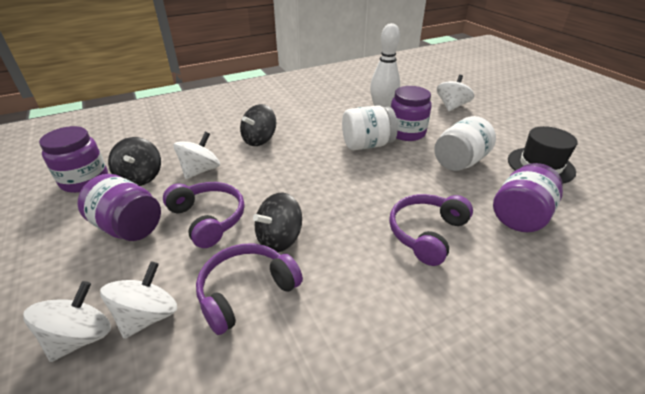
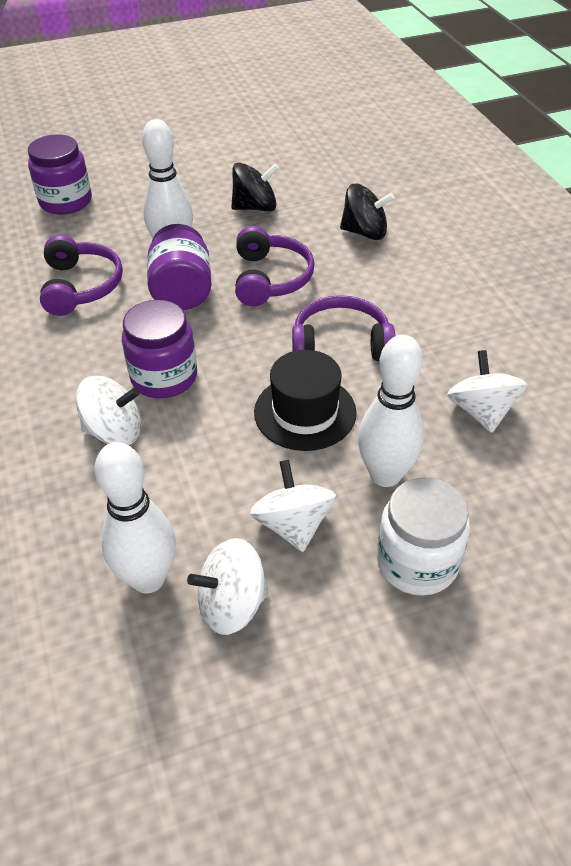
black spinning top: [108,137,161,186] [240,104,276,146] [253,193,302,252] = 3 -> [231,163,279,211] [340,184,394,240] = 2
purple jar: [39,126,108,193] [77,174,161,241] [391,86,432,141] [493,163,563,232] = 4 -> [28,134,92,215] [122,300,197,398] [147,224,212,310] = 3
white bowling pin: [370,23,400,107] = 1 -> [95,442,176,594] [142,119,193,238] [358,335,424,487] = 3
white jar: [342,105,398,150] [434,116,496,171] = 2 -> [377,477,470,596] = 1

